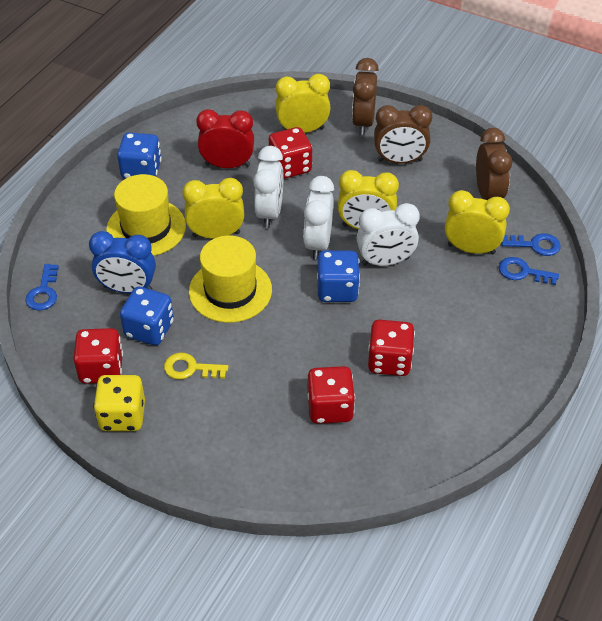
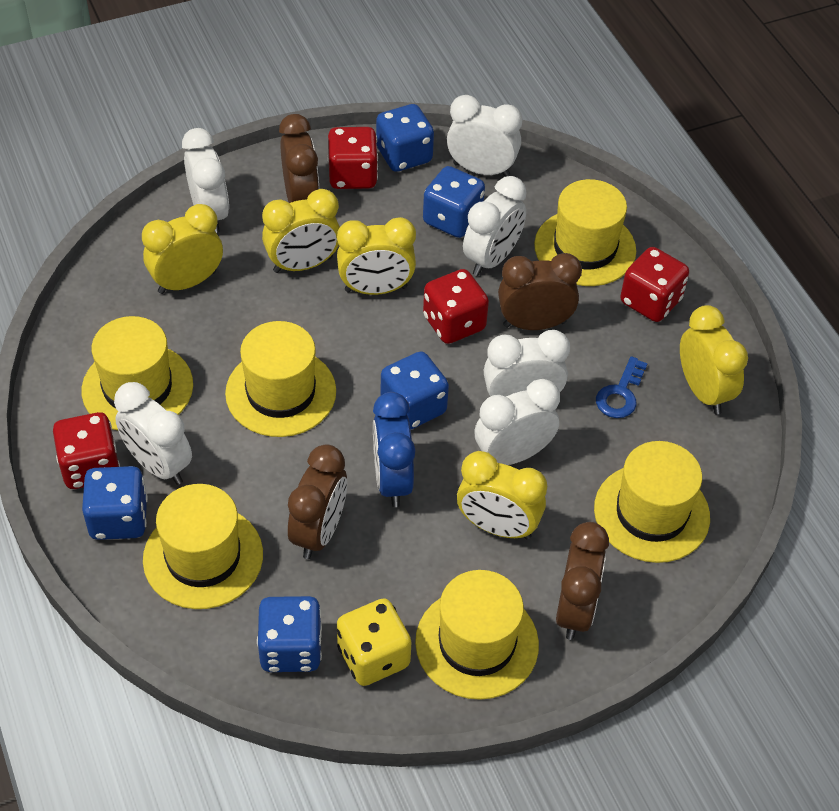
blue dice: [117,132,162,179] [120,287,174,345] [317,250,360,302] = 3 -> [82,466,148,540] [257,596,322,672] [376,104,434,172] [380,352,449,429] [423,166,485,238] = 5
blue key: [25,264,59,311] [499,257,559,285] [501,233,561,256] = 3 -> [596,356,648,418] = 1
brown clock: [352,58,379,135] [374,105,432,163] [476,128,512,200] = 3 -> [279,114,319,203] [288,444,347,559] [498,253,582,330] [556,522,609,640] = 4
red clock: [196,109,254,168] = 1 -> none = 0
white clock: [253,146,283,228] [304,176,334,259] [357,203,420,266] = 3 -> [114,382,192,485] [182,128,229,233] [447,95,522,177] [463,176,527,276] [474,379,560,465] [484,330,570,397] = 6
yellow clock: [182,178,244,238] [275,74,331,133] [338,170,399,229] [445,190,510,254] = 4 -> [142,204,223,294] [262,189,340,273] [337,217,416,295] [457,451,547,539] [680,305,748,414] = 5
yellow hat: [106,174,186,256] [189,235,272,323] = 2 -> [82,316,193,430] [143,484,263,609] [225,321,336,437] [415,570,539,700] [534,179,636,286] [594,441,710,563] = 6
yellow key: [164,353,228,379] = 1 -> none = 0

